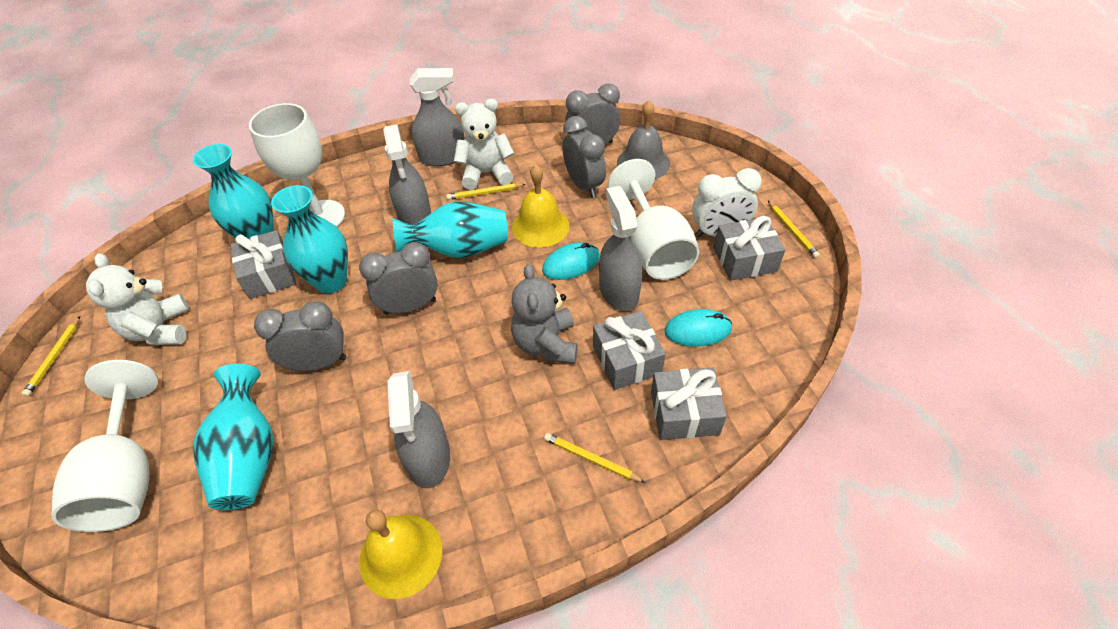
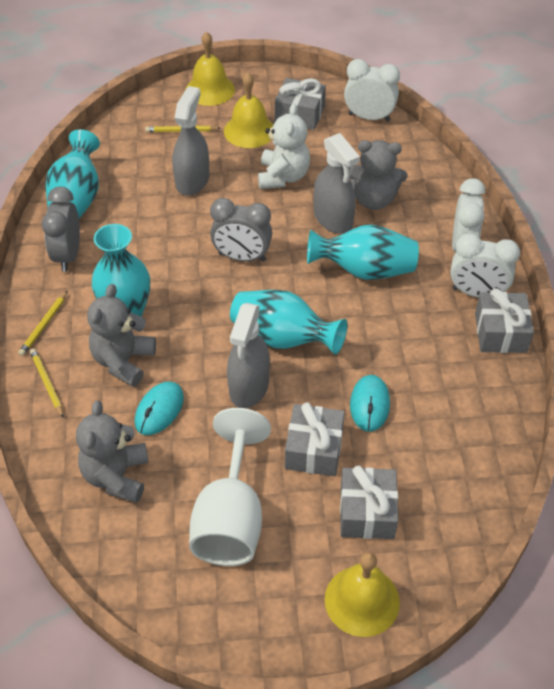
grey bell: [617,100,670,179] = 1 -> none = 0
grey clock: [254,301,347,371] [359,242,438,315] [562,116,606,198] [565,84,620,144] = 4 -> [42,187,80,272] [210,198,272,262] = 2
grey spray bottle: [383,124,431,224] [387,371,450,488] [410,68,464,166] [599,186,642,311] = 4 -> [172,86,210,196] [227,303,270,408] [314,133,360,234] = 3
grey teddy bear: [511,264,577,363] = 1 -> [76,400,149,503] [87,284,156,387] [349,140,407,210] = 3
white clock: [692,168,762,237] = 1 -> [344,59,400,122] [450,233,520,297] [452,178,485,252] = 3
white goblet: [51,360,158,532] [249,103,345,227] [608,159,699,280] = 3 -> [189,408,271,566] = 1
white teddy bear: [86,253,189,345] [454,99,514,190] = 2 -> [258,103,310,189] = 1
yellow bell: [359,509,442,599] [512,164,569,248] = 2 -> [186,32,235,106] [224,73,273,148] [325,552,400,637] = 3
yellow pencil: [22,316,80,397] [446,183,525,200] [544,433,646,483] [768,201,820,258] = 4 -> [18,291,67,356] [30,348,63,417] [145,126,220,132] = 3

